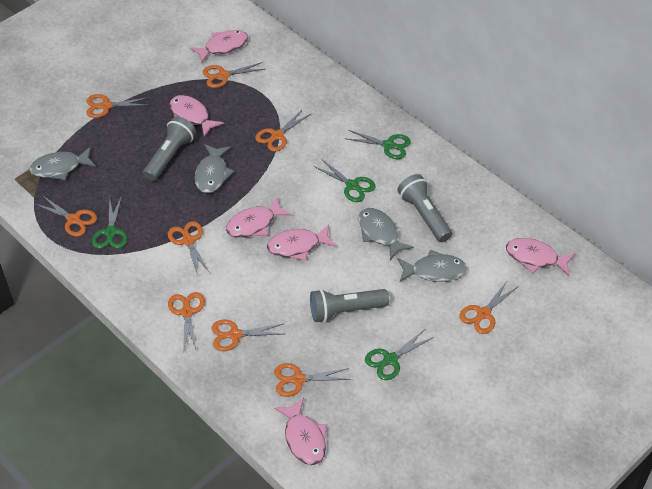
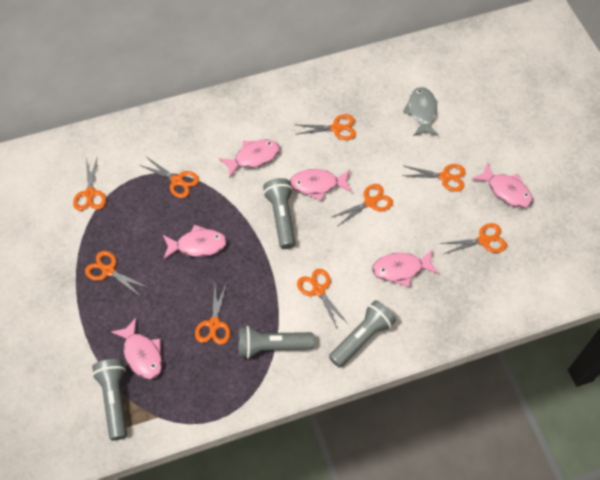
green scissors: [92,196,128,249] [314,160,376,202] [347,130,411,159] [365,329,434,380] = 4 -> none = 0
grey fish: [30,147,96,180] [195,144,234,193] [358,208,414,260] [397,249,467,282] = 4 -> [403,87,439,136] = 1
grey flashlight: [143,116,196,181] [310,289,389,322] [397,174,452,242] = 3 -> [92,359,127,440] [239,326,314,359] [263,178,295,249] [329,300,396,368] = 4

